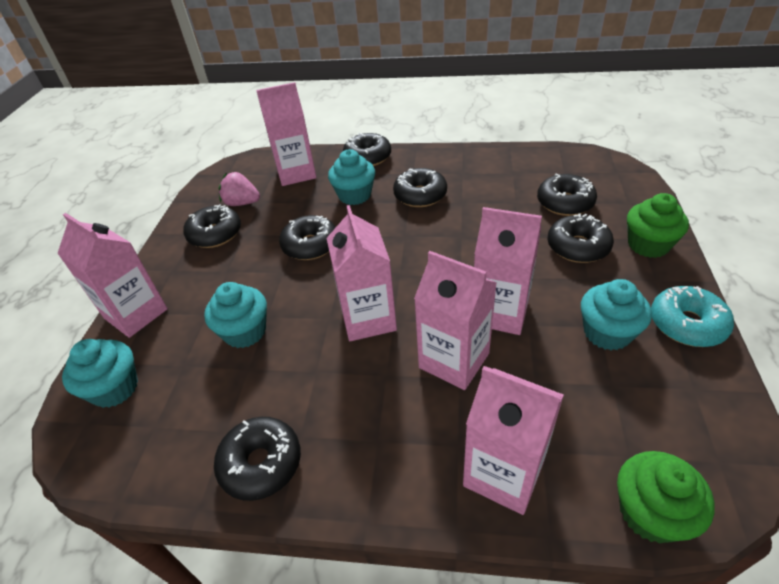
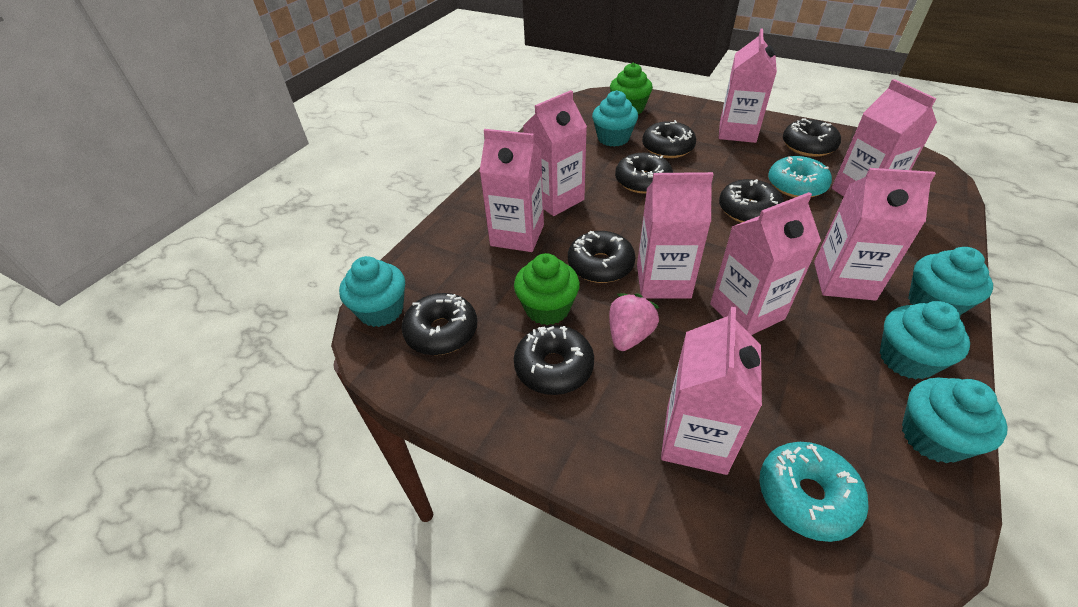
pink carton: [57,213,168,338] [256,82,316,186] [326,205,397,341] [414,251,497,390] [463,366,564,515] [474,207,542,335] = 6 -> [479,129,544,252] [523,90,587,216] [637,172,714,299] [661,307,762,475] [710,192,821,335] [719,28,777,143] [814,168,936,301] [832,79,937,197] = 8
turquoise cupcake: [62,339,138,408] [204,282,267,348] [328,149,375,205] [581,279,652,350] = 4 -> [339,256,405,327] [592,90,638,147] [880,301,970,380] [902,378,1008,463] [908,247,993,315] = 5
turquoise donut: [651,286,734,347] = 1 -> [760,442,869,542] [768,156,832,197] = 2

